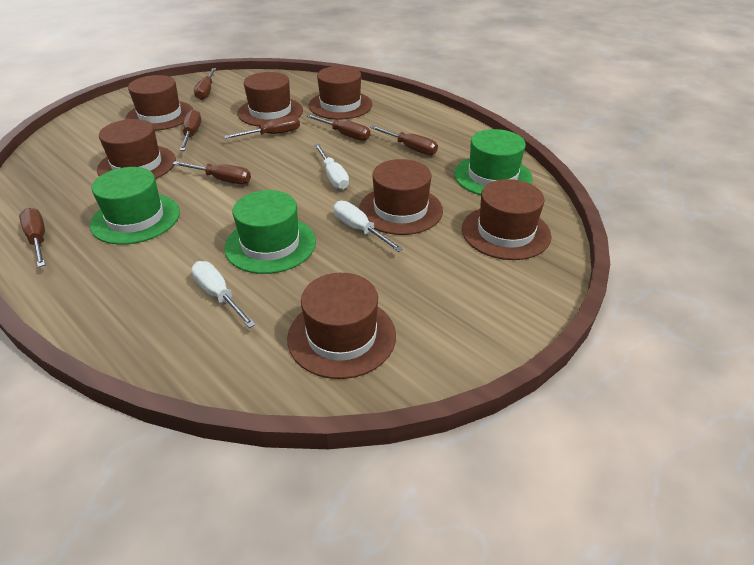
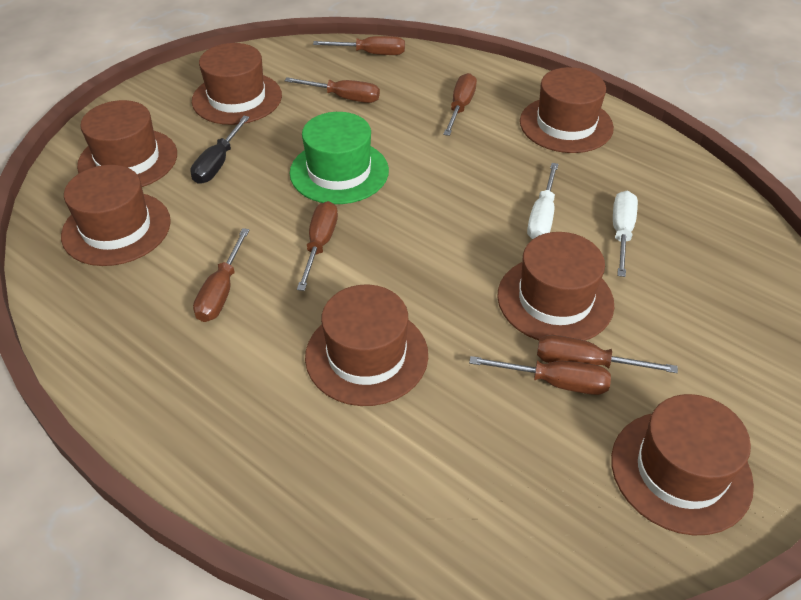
black screwdriver: none = 0 -> [190,116,250,184] = 1
green hat: [90,167,180,245] [224,190,316,274] [454,129,533,195] = 3 -> [290,112,389,204] = 1
white screwdriver: [191,261,256,328] [314,144,349,190] [333,201,403,252] = 3 -> [527,163,558,239] [613,191,638,277] = 2

